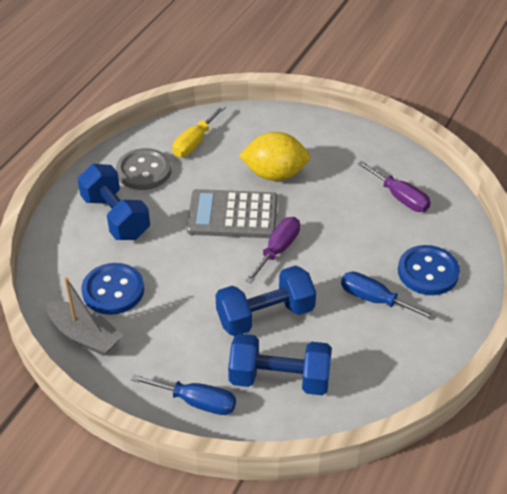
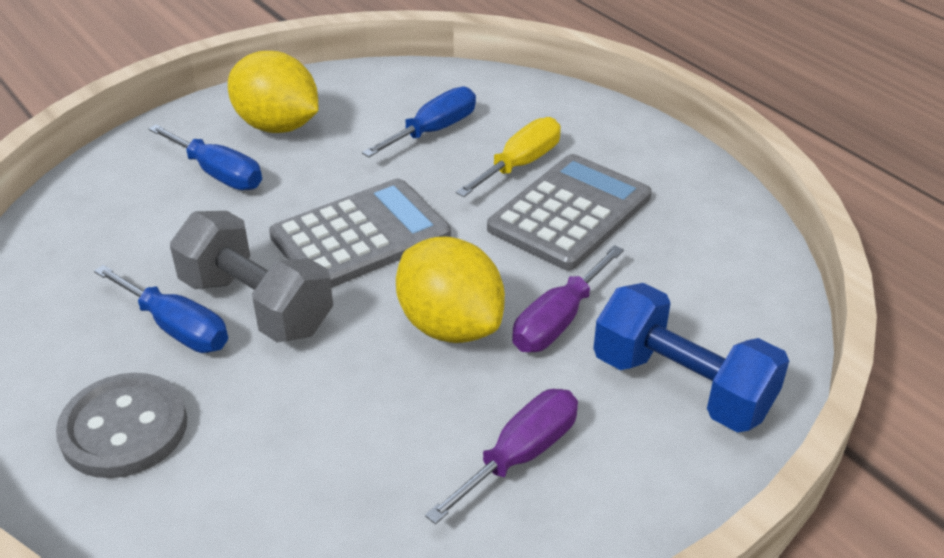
blue button: [81,263,144,315] [398,245,460,295] = 2 -> none = 0
blue dumbbell: [77,164,150,240] [215,265,316,336] [228,334,332,395] = 3 -> [593,283,789,433] = 1
blue screwdriver: [131,374,236,415] [341,271,436,320] = 2 -> [94,265,228,353] [149,125,262,190] [362,87,476,157] = 3
grey boat: [46,277,123,356] = 1 -> none = 0
grey calculator: [187,189,277,238] = 1 -> [269,178,451,288] [487,154,652,270] = 2
grey dumbbell: none = 0 -> [170,211,333,343] = 1
yellow lemon: [239,132,310,181] = 1 -> [228,51,319,133] [396,237,505,343] = 2

